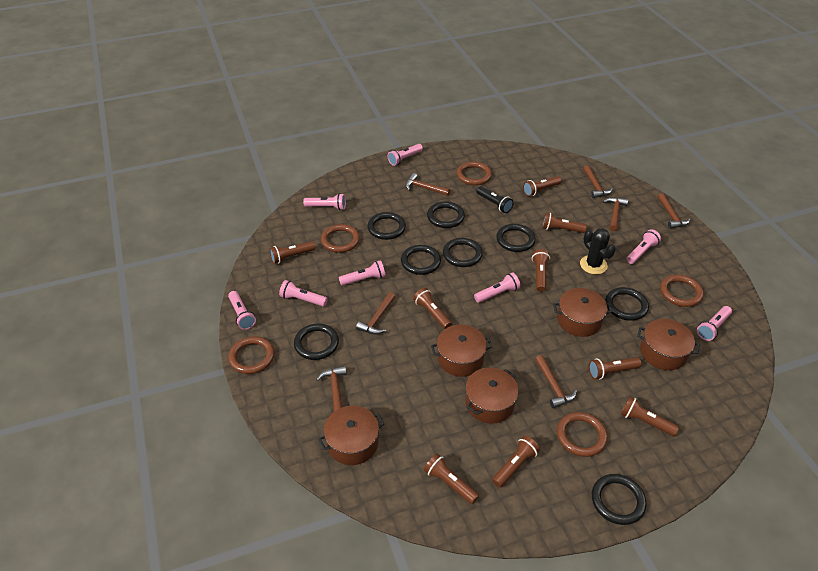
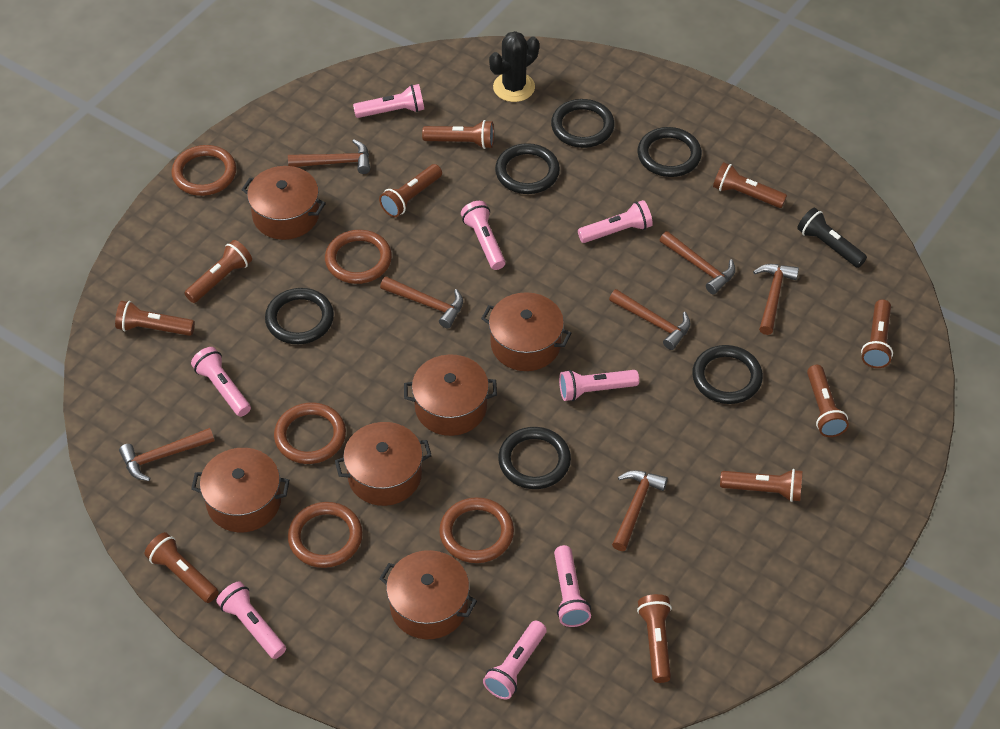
black ring: [294,324,339,360] [367,212,406,240] [401,245,441,275] [427,201,465,228] [443,238,483,267] [496,224,536,252] [592,474,647,525] [605,287,649,321] = 8 -> [265,288,334,344] [495,143,560,194] [498,427,571,489] [551,99,615,148] [638,127,702,177] [692,345,763,404] = 6
brown flashlight: [269,241,315,264] [413,288,452,329] [424,454,479,504] [492,436,540,488] [523,176,561,196] [532,249,550,292] [542,213,587,233] [589,357,641,379] [621,397,679,436] = 9 -> [115,301,195,336] [145,532,219,603] [184,240,252,303] [379,164,442,217] [422,120,494,149] [637,594,672,683] [713,162,787,208] [720,469,803,502] [807,365,849,437] [861,299,893,368] = 10
brown pot: [318,406,384,465] [431,324,492,377] [466,367,519,424] [553,288,612,337] [637,319,700,370] = 5 -> [191,448,289,532] [242,166,326,240] [335,422,432,506] [379,550,477,639] [404,355,497,436] [481,292,571,371] = 6

